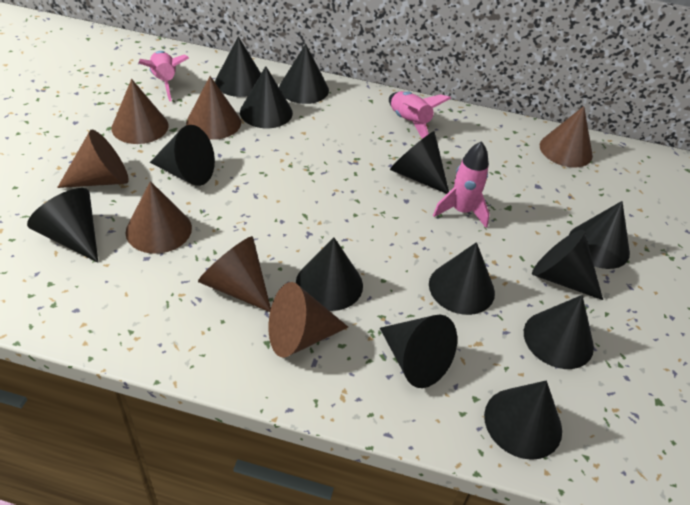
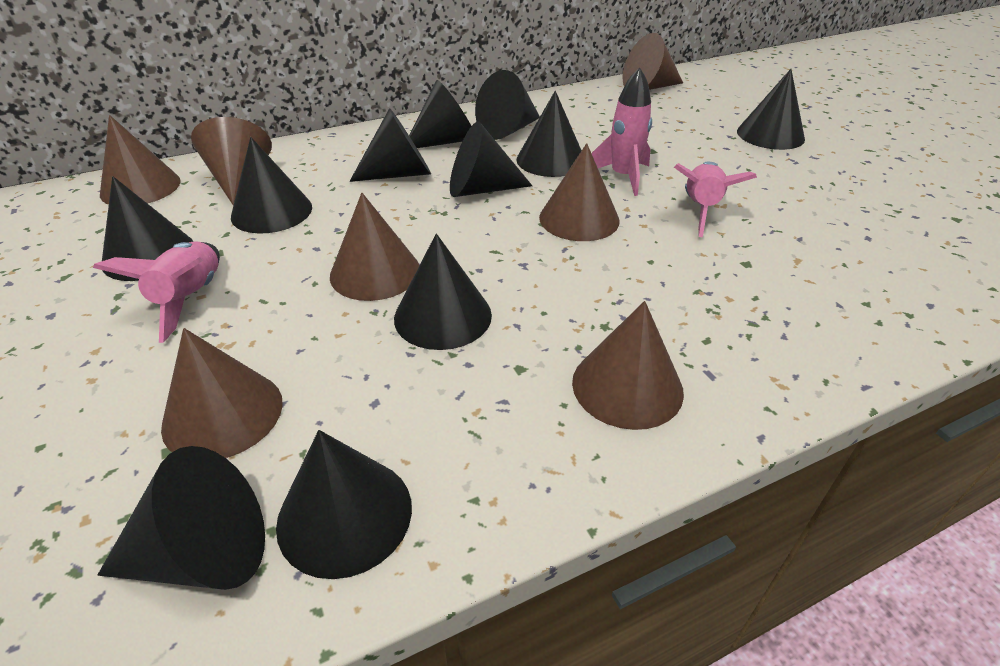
black cone: [27,188,98,262] [150,125,215,186] [215,37,261,97] [240,66,293,128] [279,44,329,104] [296,237,363,311] [380,315,457,388] [390,131,449,194] [429,242,495,315] [484,380,562,460] [524,295,594,369] [532,230,603,300] [569,201,630,269] = 13 -> [98,446,265,590] [102,176,193,281] [231,137,312,234] [276,430,412,579] [350,108,431,182] [394,234,492,350] [409,80,471,148] [450,121,532,197] [475,70,540,140] [516,91,582,177] [737,69,805,150] = 11

